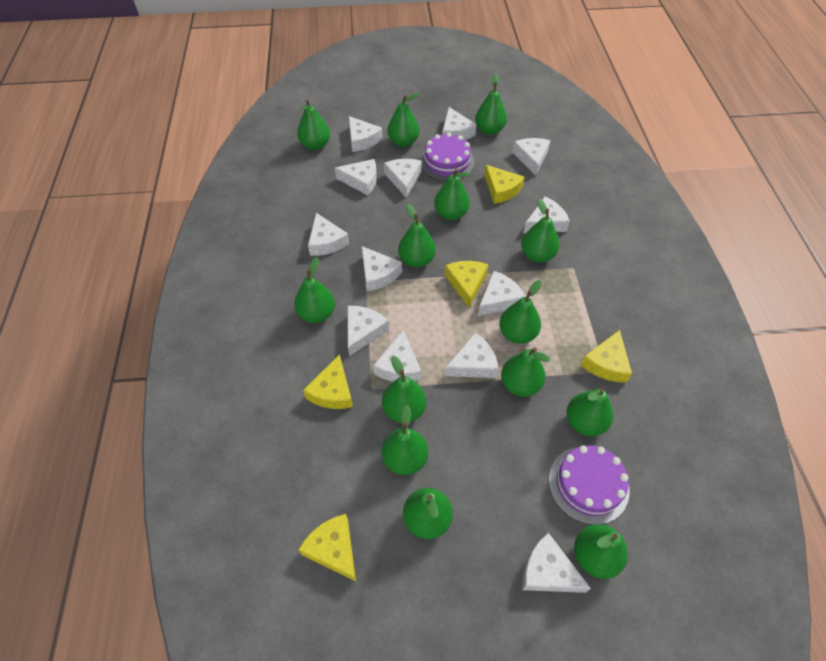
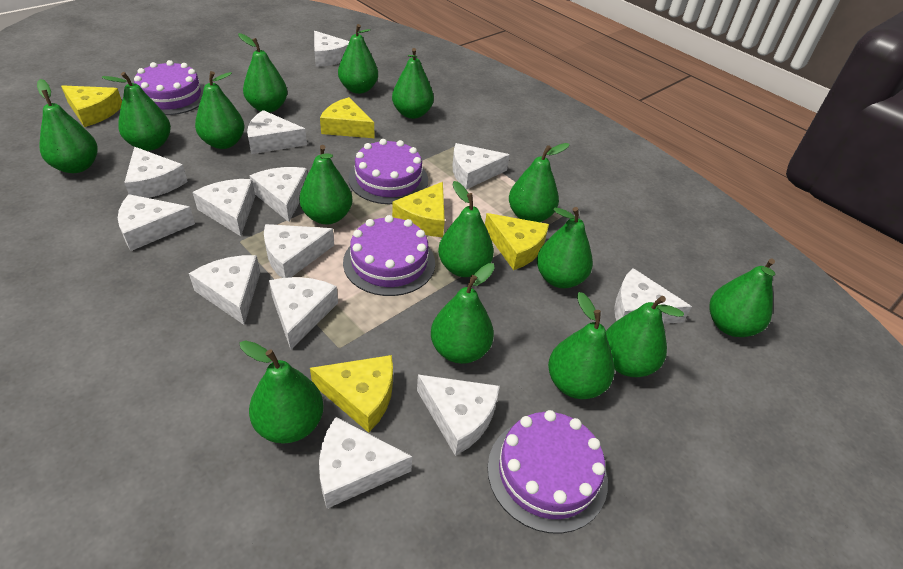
green pear: [294,257,335,323] [297,100,330,150] [381,405,428,475] [382,356,426,423] [387,93,419,147] [398,204,436,268] [403,488,453,539] [434,169,470,220] [475,73,507,135] [499,280,542,344] [501,348,550,397] [521,198,559,263] [567,388,614,436] [574,524,628,579] = 14 -> [37,79,98,173] [101,72,171,151] [195,71,244,149] [238,33,287,112] [240,340,324,444] [299,145,352,224] [338,24,378,94] [392,48,434,119] [431,263,495,364] [438,181,494,277] [509,143,570,222] [537,207,593,288] [548,292,615,399] [606,296,684,377] [710,259,775,337] = 15
purple cake: [420,132,475,181] [549,445,629,525] = 2 -> [134,60,204,115] [343,215,435,296] [348,139,428,204] [488,410,608,534] = 4

